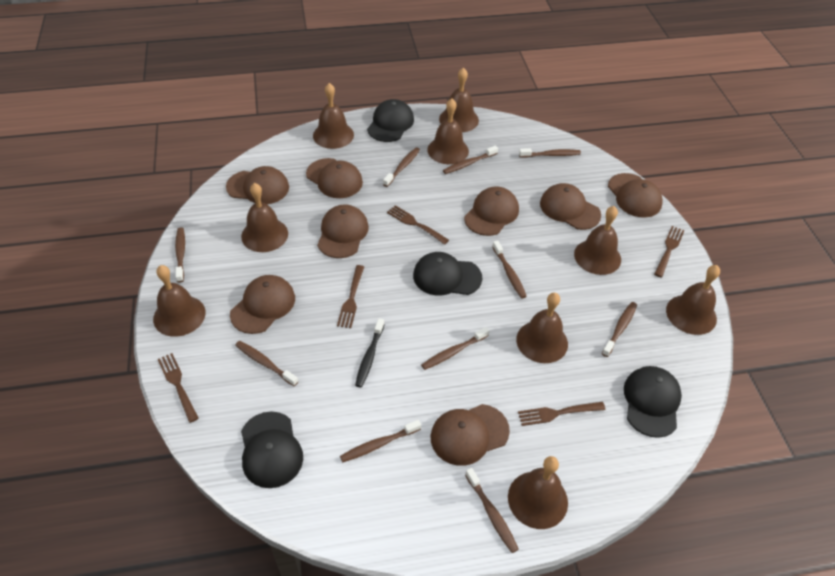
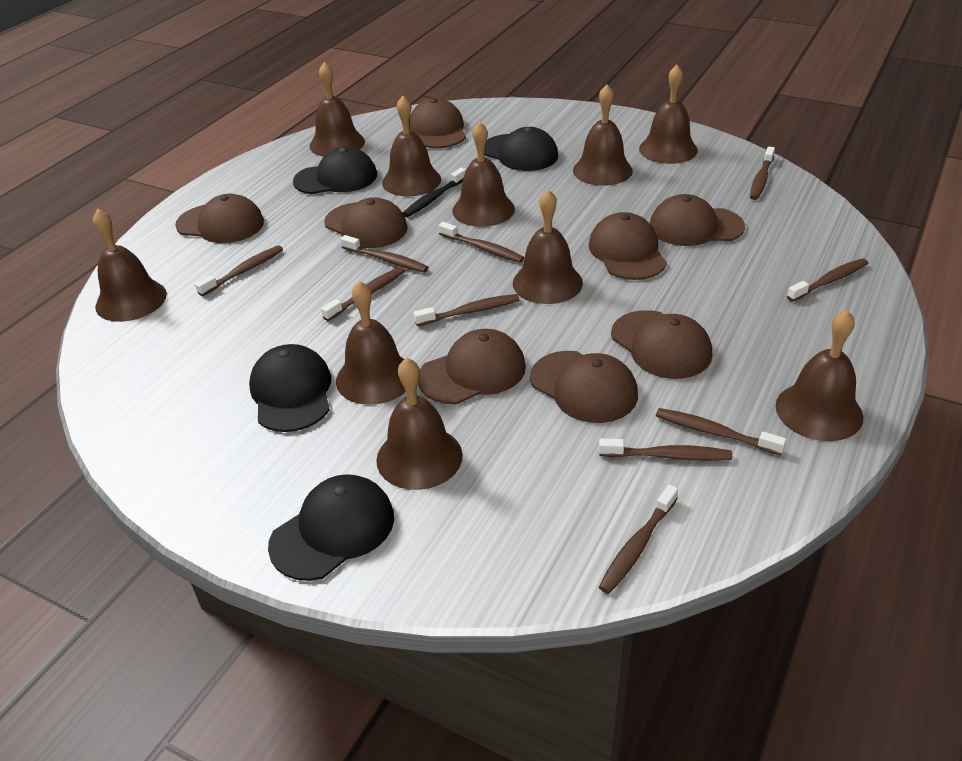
brown bell: [153,265,206,337] [241,183,288,252] [313,83,354,149] [427,99,469,164] [439,68,479,132] [508,456,568,529] [516,293,568,363] [574,206,621,275] [666,265,720,335] = 9 -> [93,209,167,322] [310,62,365,157] [336,281,406,405] [376,358,463,490] [382,96,441,196] [452,121,515,227] [513,189,583,304] [573,84,633,186] [639,65,698,164] [776,310,863,441] = 10
brown fork: [158,353,199,423] [337,265,364,328] [387,205,449,245] [518,402,605,426] [654,226,685,277] = 5 -> none = 0

